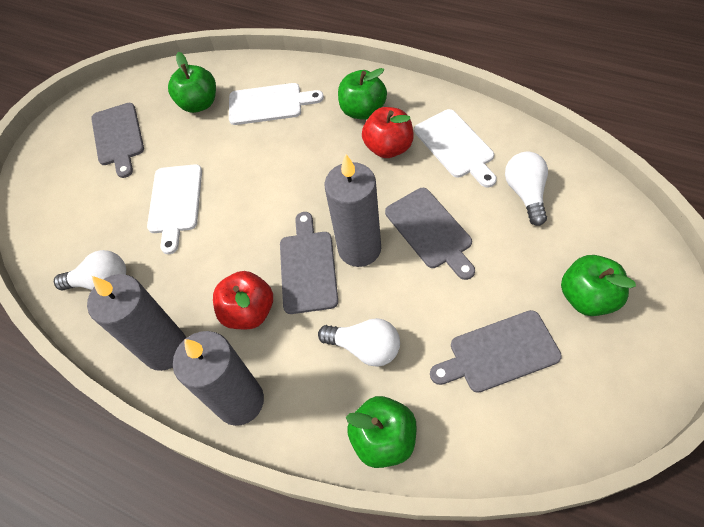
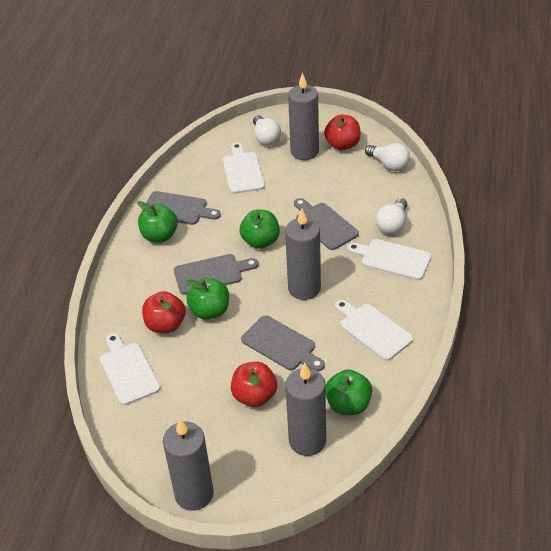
grey candle: [87,274,186,371] [173,331,264,426] [324,154,381,267] = 3 -> [163,418,214,511] [285,208,321,300] [285,363,326,456] [288,72,319,160] = 4
red apple: [213,271,273,329] [362,107,414,158] = 2 -> [142,291,186,333] [231,362,277,407] [324,114,361,150] = 3
white cutting board: [147,164,202,254] [229,83,324,125] [414,109,497,187] = 3 -> [100,333,160,405] [222,143,265,194] [335,300,413,361] [347,239,431,280] = 4

